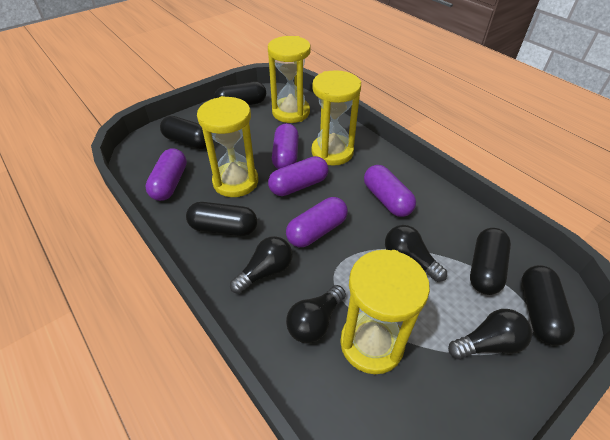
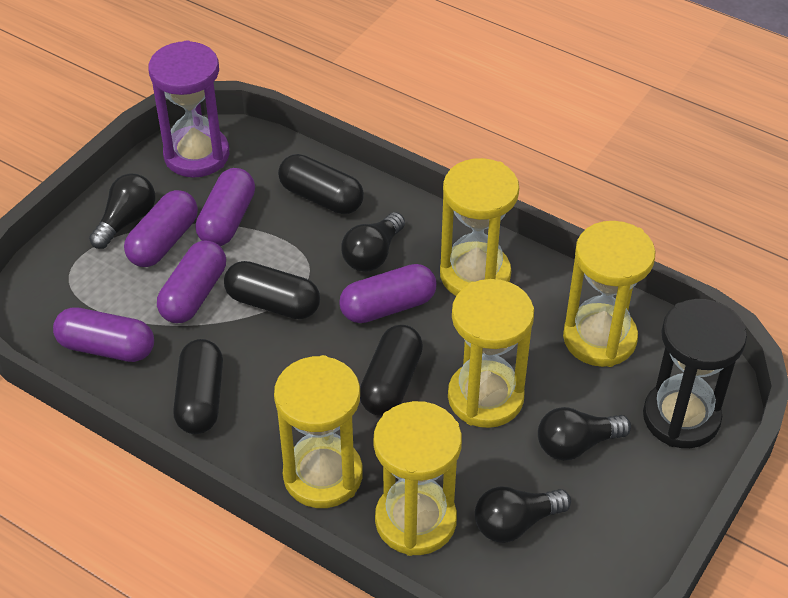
black capsule: [160,116,206,149] [186,202,257,236] [214,82,266,105] [470,228,511,295] [522,265,575,346] = 5 -> [173,339,223,434] [224,261,320,319] [278,154,364,214] [360,325,423,416] = 4
black hourglass: none = 0 -> [643,299,747,448] = 1
purple hourglass: none = 0 -> [148,40,229,178] = 1
yellow hourglass: [197,96,258,197] [268,36,311,123] [311,70,361,166] [340,250,430,374] = 4 -> [274,355,363,508] [373,401,462,556] [440,158,519,296] [448,279,534,428] [563,221,656,367] = 5

